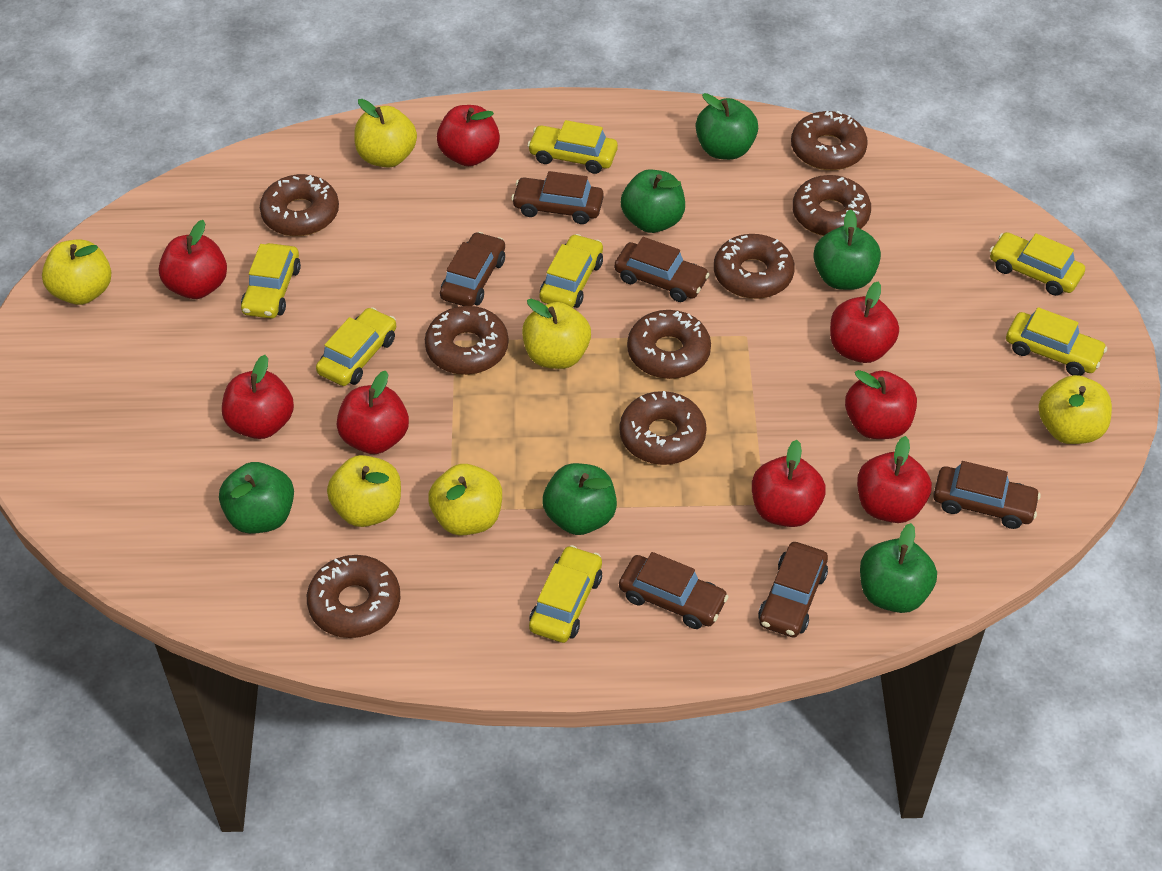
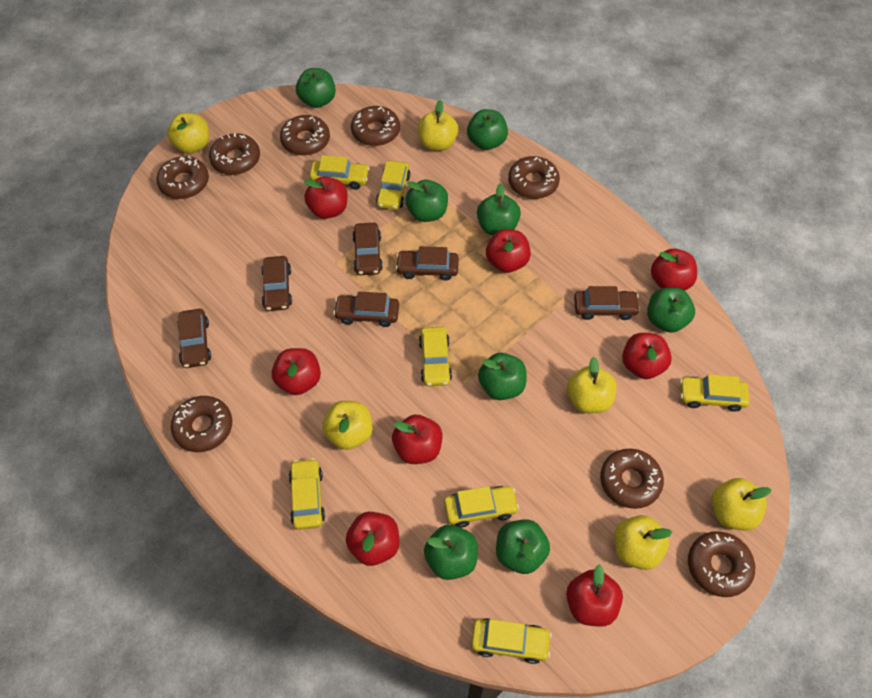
green apple: [219,462,294,534] [543,463,617,535] [621,169,685,233] [696,93,758,160] [813,209,881,290] [860,523,937,613] = 6 -> [296,68,336,108] [405,180,448,222] [424,525,478,580] [467,109,508,150] [477,183,521,235] [478,353,527,400] [496,519,550,574] [647,288,695,333] = 8

